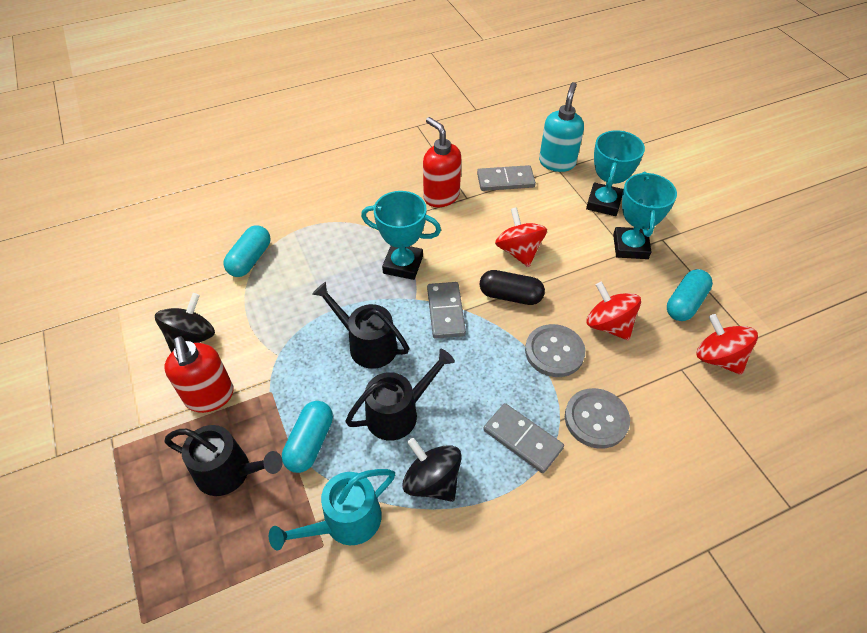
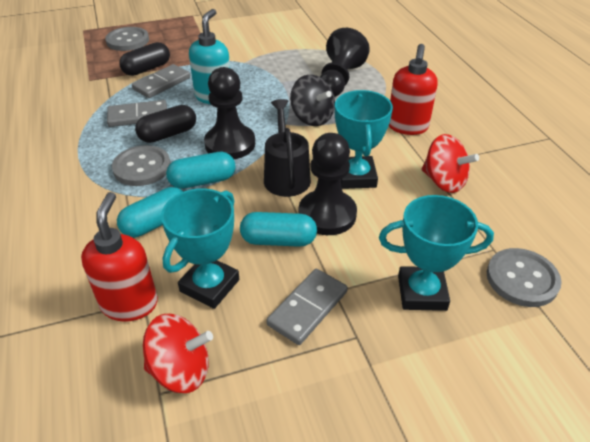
black capsule: [480,270,545,305] = 1 -> [119,42,170,76] [135,105,196,143] = 2
black pawn: none = 0 -> [204,67,255,159] [299,133,357,235] [320,28,370,97] = 3
black spinning top: [155,293,215,353] [402,438,462,502] = 2 -> [290,75,335,126] = 1
black watering can: [164,425,283,496] [312,282,409,369] [345,349,455,441] = 3 -> [264,99,311,197] = 1
grey button: [525,324,585,377] [565,388,630,449] = 2 -> [105,27,149,51] [112,145,171,186] [487,248,562,307] = 3
red spinning top: [495,207,547,267] [586,282,641,340] [696,314,758,375] = 3 -> [143,314,213,393] [422,134,479,193] = 2
turquoise watering can: [269,469,395,550] = 1 -> none = 0

